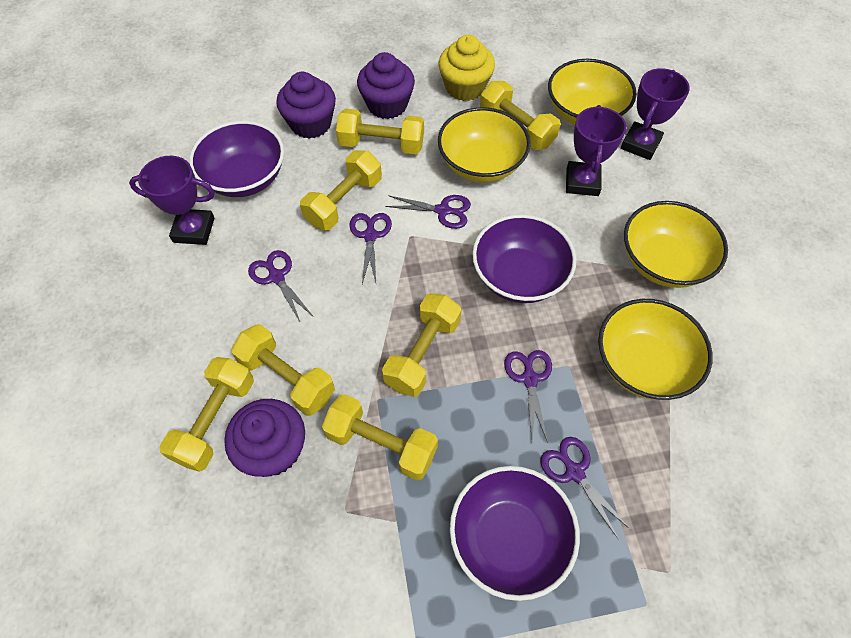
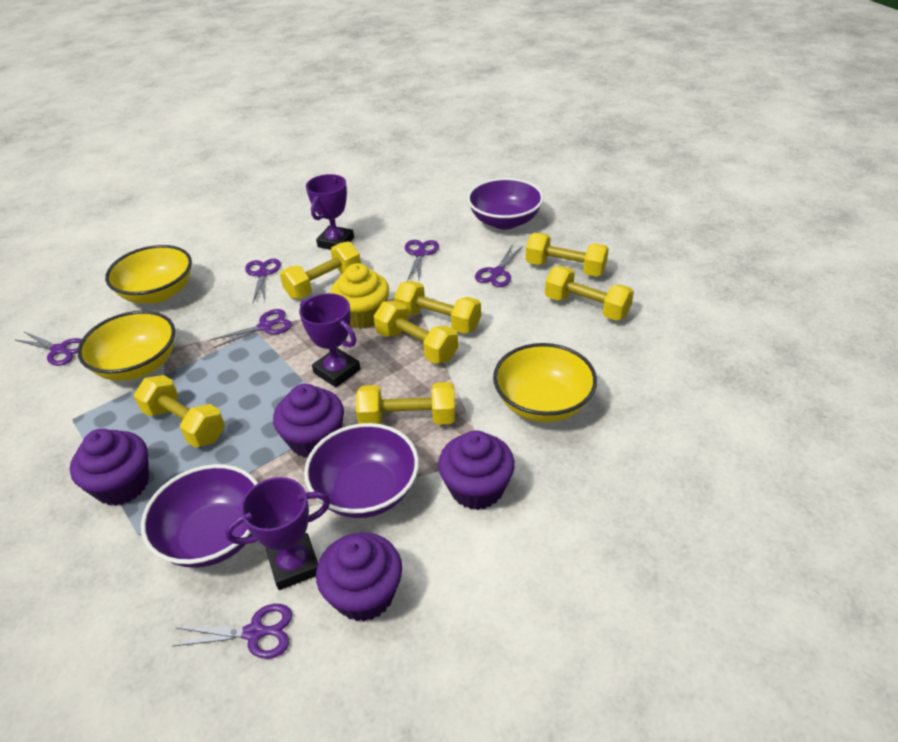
purple cupcake: [224,399,305,477] [276,72,336,139] [357,52,415,119] = 3 -> [70,429,149,506] [273,384,344,458] [316,532,402,622] [438,431,515,510] = 4
purple scissors: [248,250,314,322] [349,213,392,284] [385,195,471,229] [504,350,552,443] [540,437,631,539] = 5 -> [16,332,82,366] [173,604,292,659] [210,309,292,348] [245,259,281,302] [405,240,439,281] [475,246,523,287] = 6
yellow bowl: [438,107,531,182] [548,59,636,125] [598,299,713,400] [624,201,728,288] = 4 -> [77,311,175,381] [105,245,192,304] [493,343,597,422] = 3

